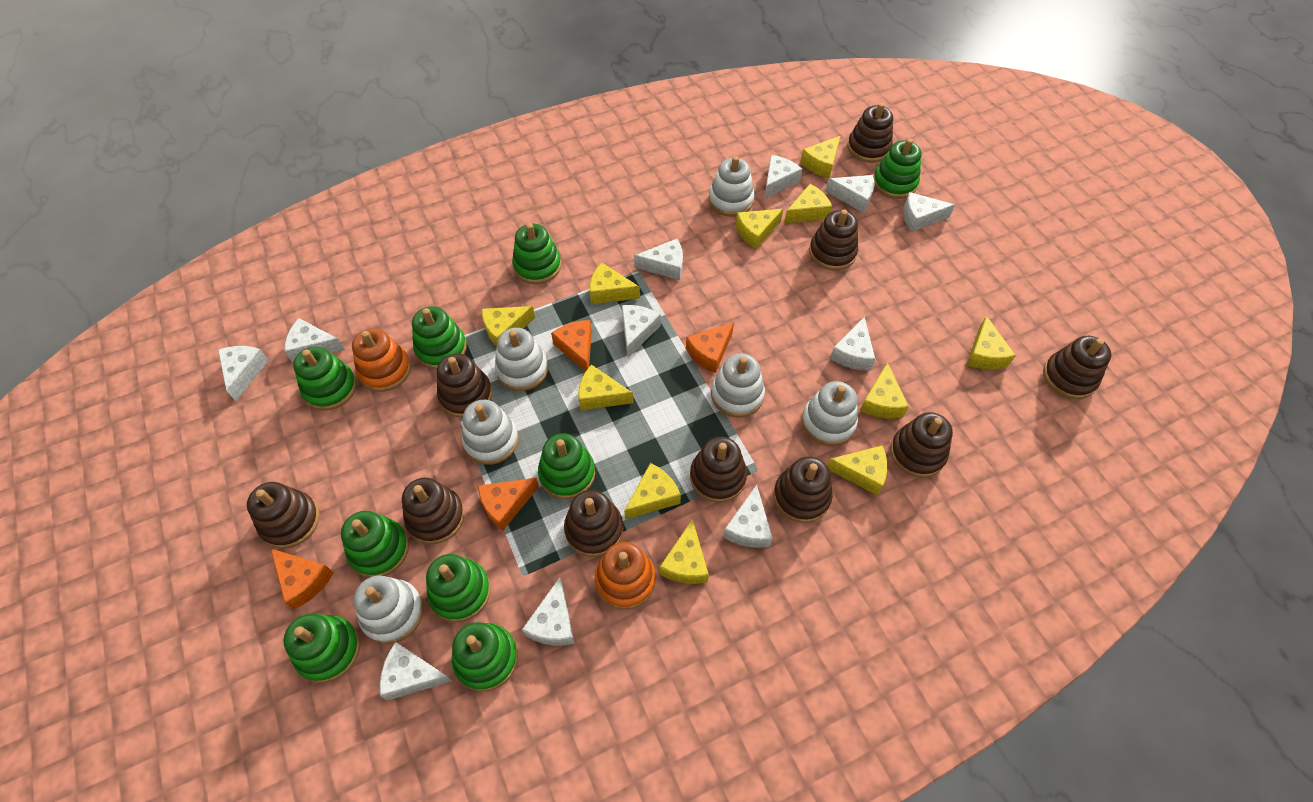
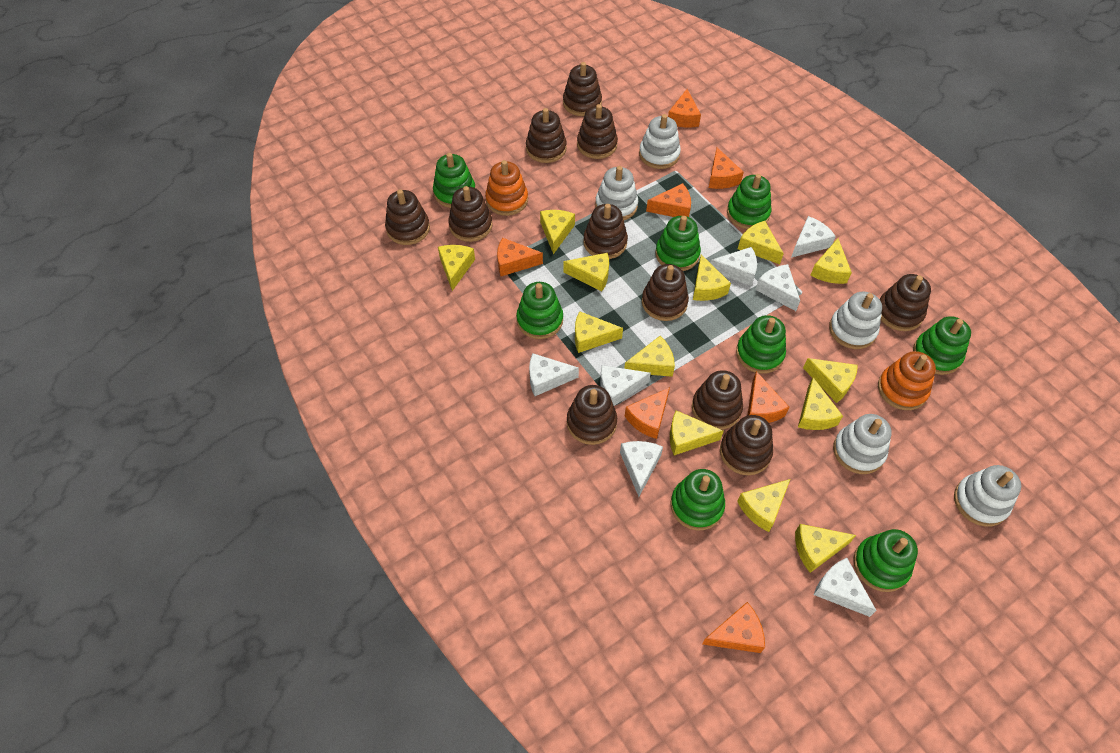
brown stacking toy: [247,482,320,549] [402,478,465,544] [437,354,492,418] [564,490,623,557] [690,437,747,502] [773,457,833,523] [809,210,858,271] [847,103,893,163] [890,412,953,478] [1043,336,1111,399] = 10 -> [385,189,430,245] [448,186,493,242] [526,108,566,163] [563,62,602,116] [567,385,617,445] [577,104,618,159] [583,204,628,259] [642,264,689,321] [692,370,743,430] [720,415,773,475] [880,274,931,331] = 11
green stacking toy: [284,614,360,683] [293,346,357,411] [341,511,409,578] [412,306,467,369] [426,554,491,622] [452,622,518,691] [512,223,561,284] [538,433,595,499] [873,138,922,199] = 9 -> [433,153,475,208] [516,282,563,339] [655,216,701,271] [670,469,725,530] [727,174,771,229] [736,315,786,374] [853,529,918,592] [913,316,971,375] = 8
orange cheese: [271,549,334,609] [478,478,539,531] [551,320,592,371] [686,322,734,373] = 4 -> [497,238,543,276] [625,387,670,439] [646,183,691,217] [668,89,701,127] [702,602,765,653] [709,148,744,189] [748,371,789,423] = 7
white cheese: [218,346,269,401] [285,318,345,363] [380,642,452,701] [522,577,575,646] [622,305,661,357] [634,239,683,280] [723,485,773,548] [764,155,802,199] [825,175,874,213] [830,317,875,370] [903,192,955,232] = 11 -> [529,353,579,396] [600,365,651,406] [620,441,663,497] [711,247,757,286] [755,264,800,311] [791,216,836,258] [814,558,877,617] = 7
white stacking toy: [353,575,424,644] [462,400,519,465] [495,328,548,391] [709,156,755,217] [711,353,765,418] [802,381,858,446] = 6 -> [595,166,638,220] [639,114,681,169] [829,291,882,349] [833,414,892,474] [954,465,1021,526] = 5
yellow cheese: [482,306,535,347] [578,364,633,410] [590,263,640,304] [624,463,681,520] [660,518,709,584] [736,209,783,249] [784,184,832,224] [800,136,840,178] [827,445,887,495] [860,362,909,418] [966,316,1016,370] = 11 -> [438,245,475,291] [540,210,575,254] [563,253,609,292] [575,311,623,353] [624,336,675,377] [670,410,724,455] [693,254,731,301] [737,479,790,532] [738,221,784,264] [795,524,856,573] [798,378,843,430] [803,358,858,403] [810,238,852,284] = 13

